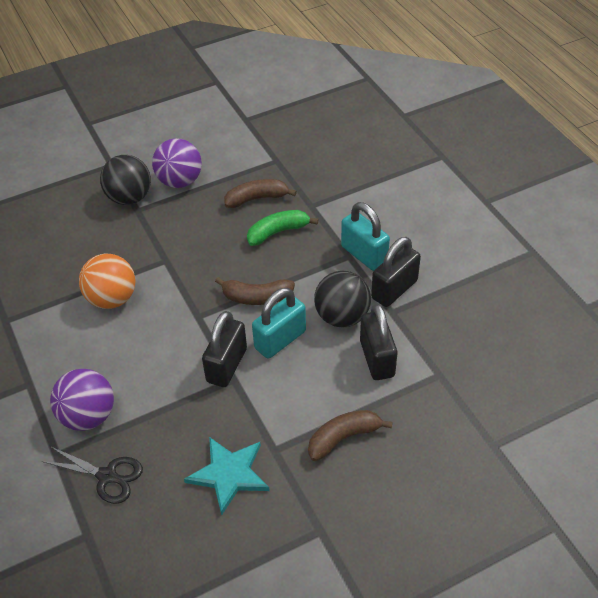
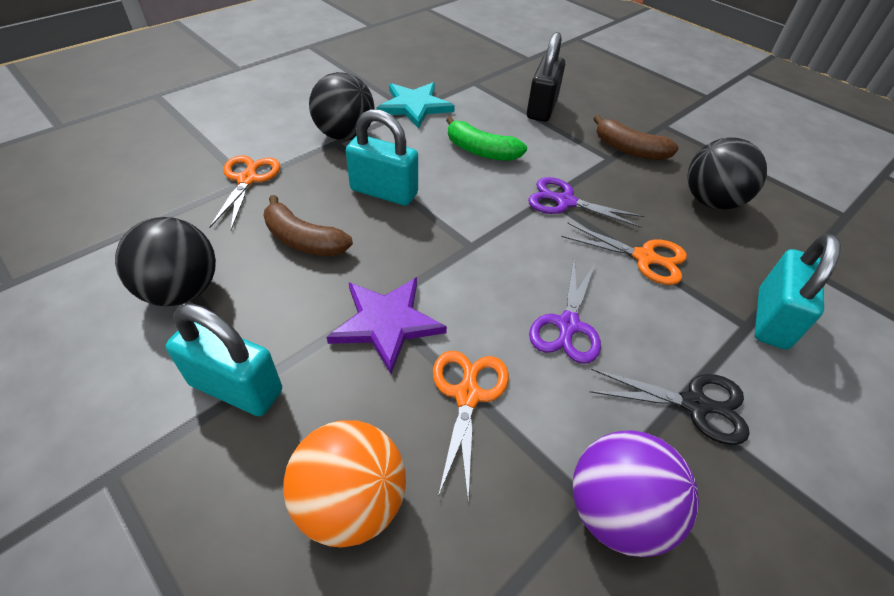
black ball: [100,155,151,205] [314,271,371,328] = 2 -> [115,217,216,306] [309,72,374,141] [687,138,767,210] = 3
black padlock: [202,311,247,387] [360,304,397,380] [371,237,421,307] = 3 -> [527,32,565,122] = 1
brown banana: [215,277,295,305] [224,179,297,208] [308,410,393,461] = 3 -> [263,195,353,256] [593,115,679,160] = 2
orange scissors: none = 0 -> [209,155,280,230] [433,351,509,499] [561,223,687,285] = 3
purple ball: [50,369,114,431] [152,138,202,188] = 2 -> [573,430,699,557] = 1
purple scissors: none = 0 -> [528,177,644,228] [529,260,601,364] = 2
purple star: none = 0 -> [327,277,447,374] = 1
turquoise padlock: [252,288,306,359] [341,202,390,271] = 2 -> [166,304,282,416] [346,109,418,206] [755,234,841,350] = 3

